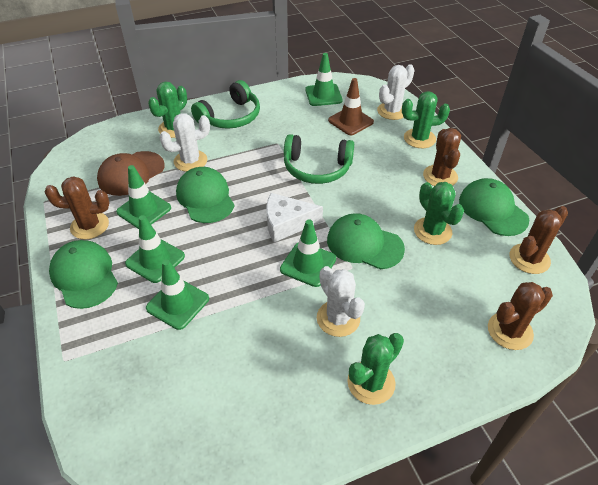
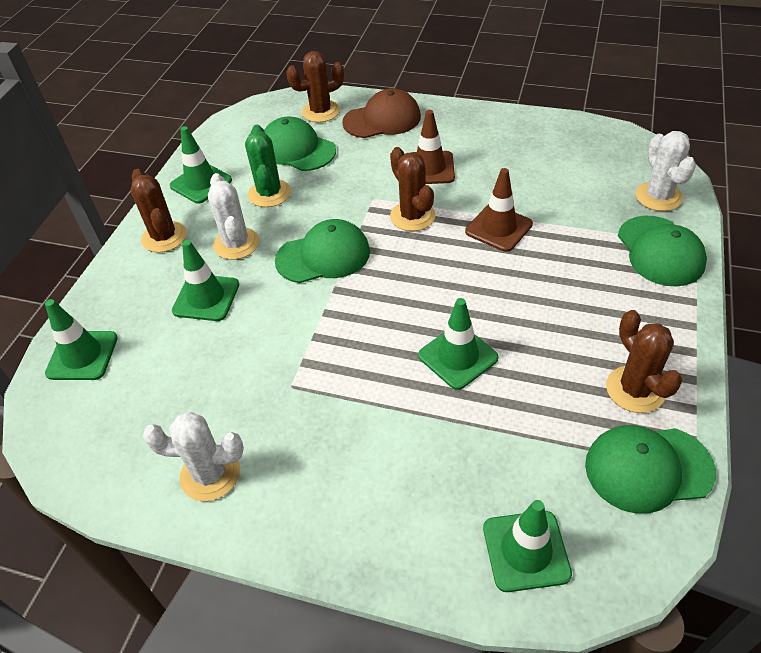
brown traffic cone: [328,78,374,135] = 1 -> [410,110,455,184] [465,168,533,252] = 2
green cactus: [148,82,187,138] [347,333,404,405] [402,91,450,148] [414,182,464,245] = 4 -> [245,125,291,207] = 1
green headphones: [191,80,260,129] [284,134,354,184] = 2 -> none = 0
white cheese: [266,193,323,242] = 1 -> none = 0

